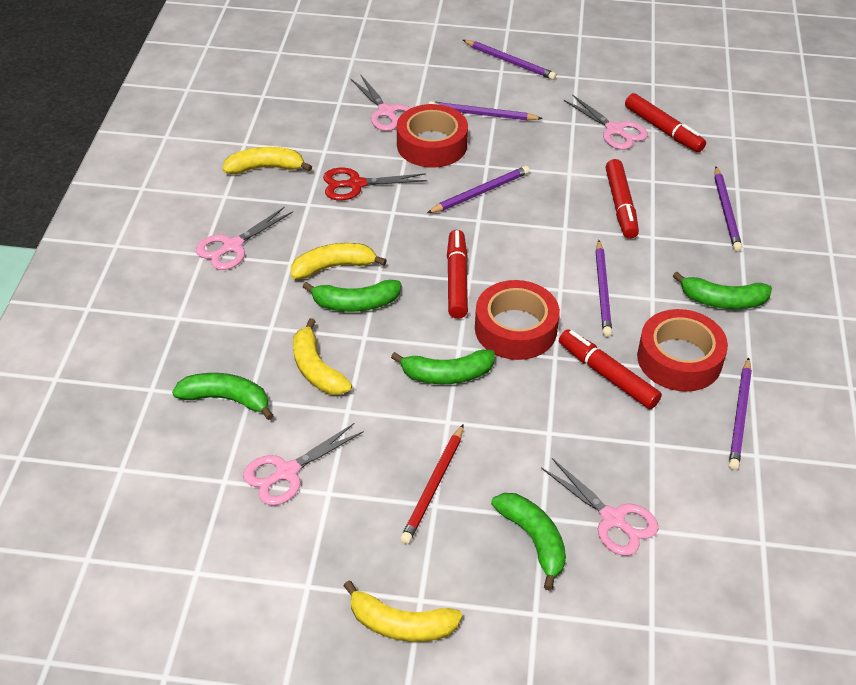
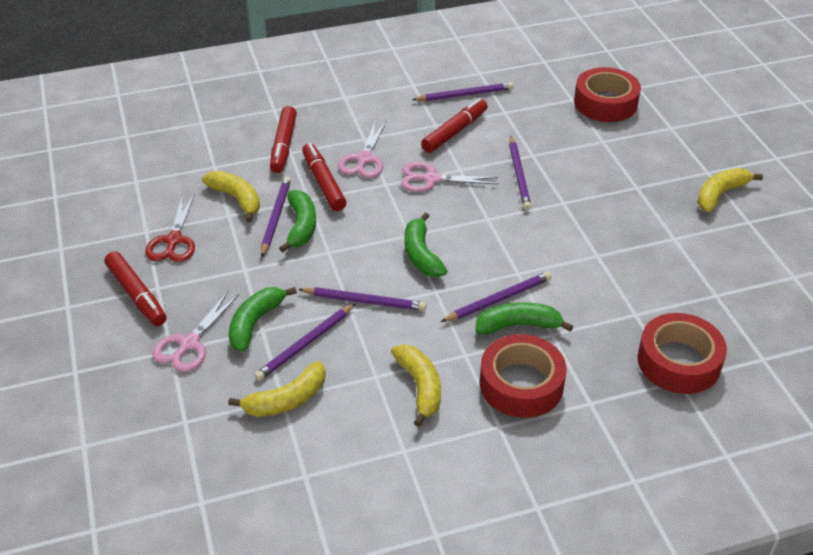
green banana: [172,373,274,420] [303,280,401,312] [391,349,495,384] [491,493,566,591] [673,272,772,309] = 5 -> [229,287,297,352] [279,190,316,252] [404,213,447,277] [475,302,574,335] = 4
pink scissors: [196,206,293,270] [243,423,364,505] [350,74,410,131] [541,458,659,556] [564,94,648,150] = 5 -> [152,291,239,372] [338,120,386,178] [401,162,499,192] = 3
red pencil: [400,424,464,544] = 1 -> none = 0

